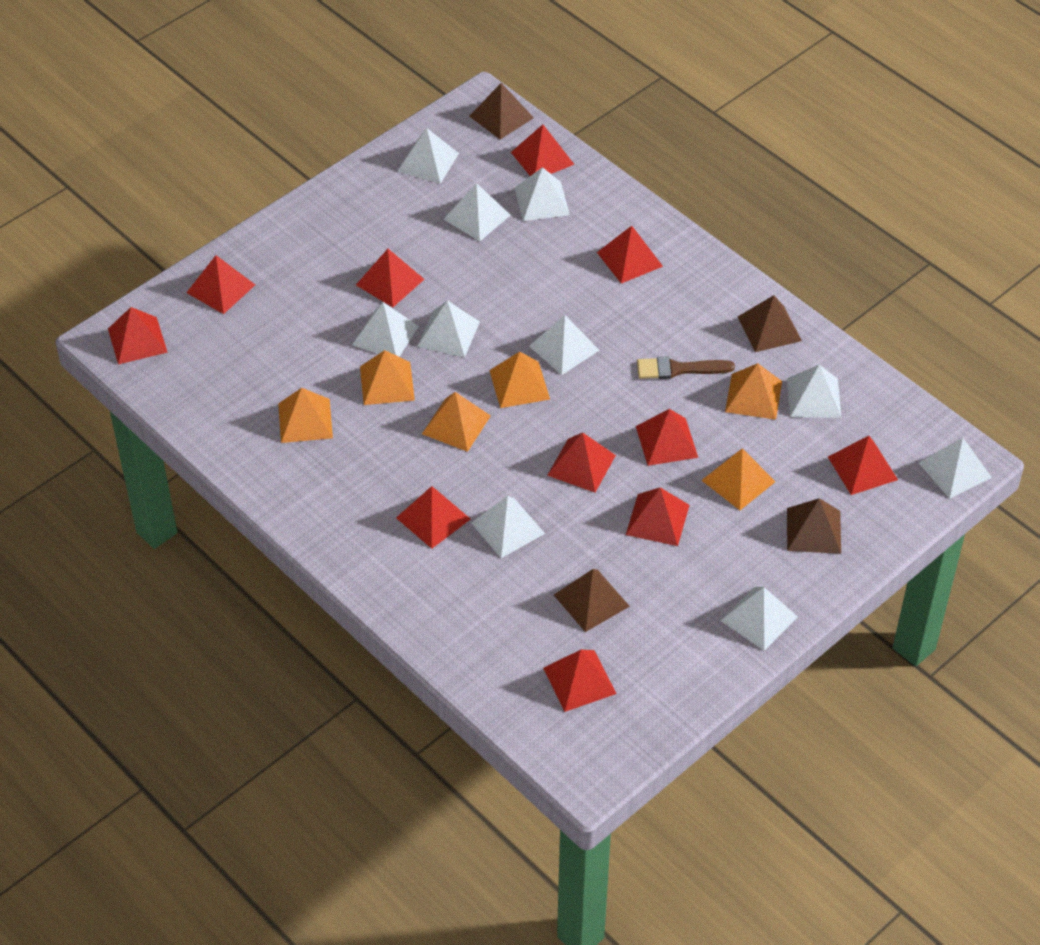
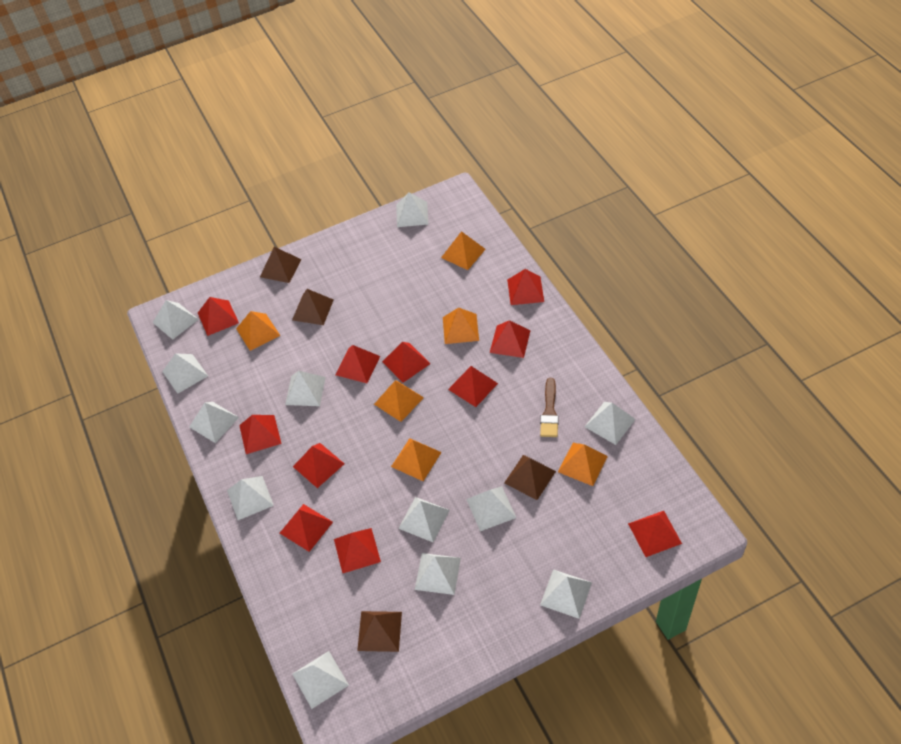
white pyramid: [352,302,419,357] [398,128,459,184] [417,300,480,357] [444,183,510,241] [471,496,545,558] [515,167,570,221] [529,315,600,375] [721,587,798,651] [787,365,842,418] [919,438,992,498] = 10 -> [153,300,199,340] [162,353,208,394] [189,402,239,443] [227,476,274,520] [285,371,325,406] [292,651,349,709] [396,192,428,227] [398,497,450,542] [415,553,461,595] [466,486,516,531] [540,569,592,619] [585,402,636,445] = 12

